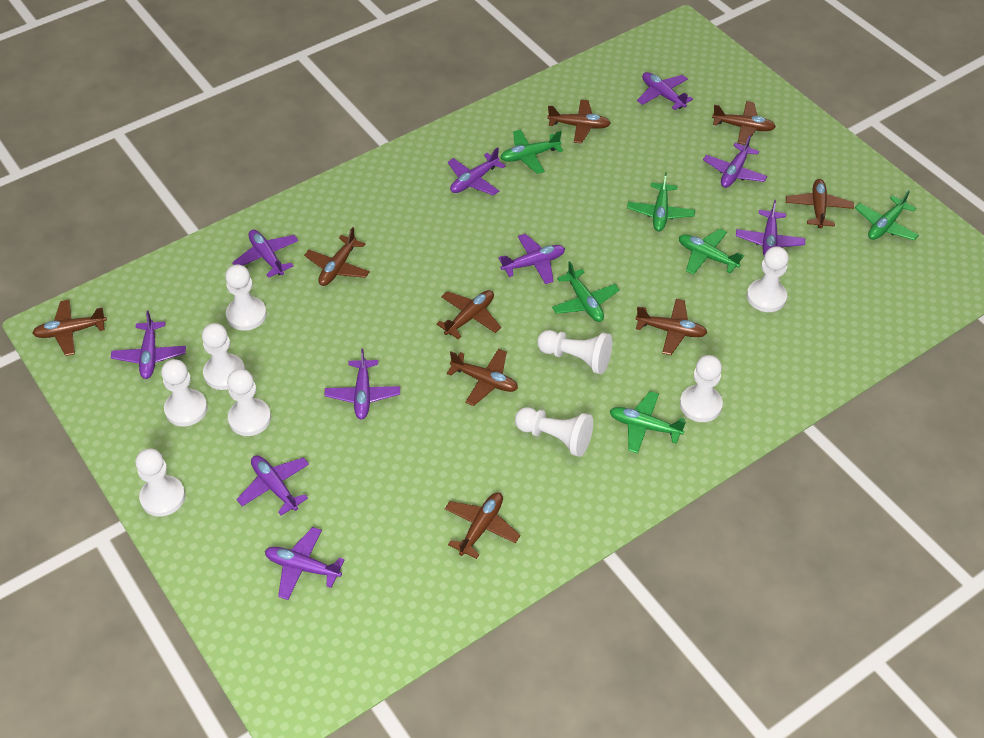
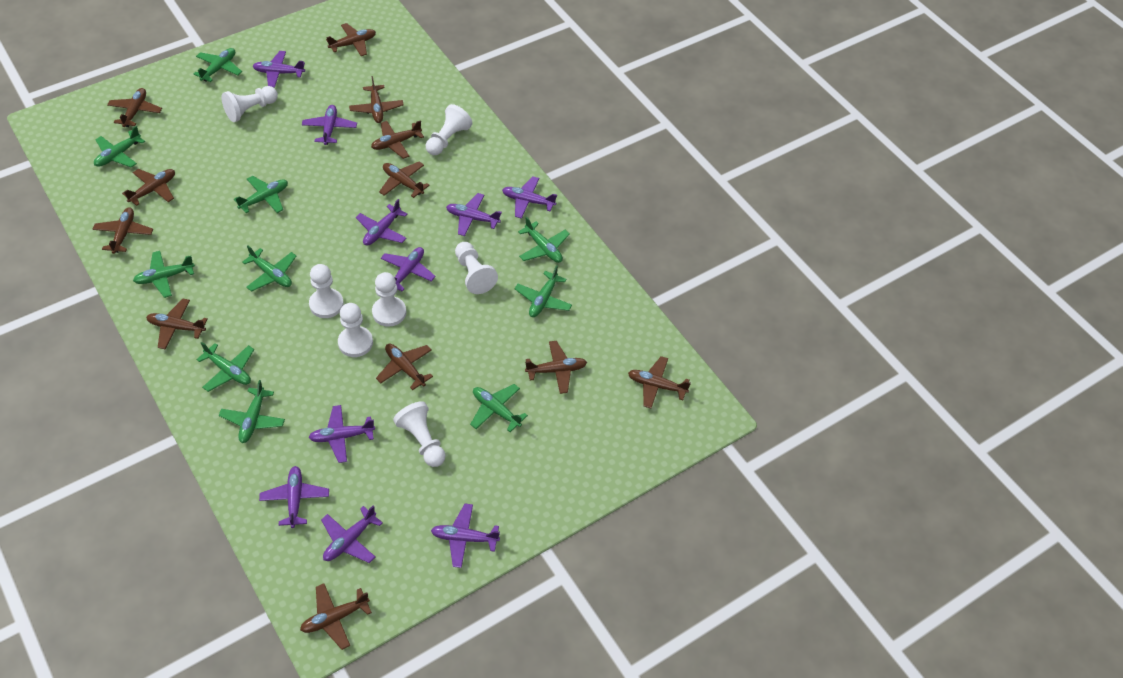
brown plane: [32,300,107,356] [304,227,370,286] [436,290,501,339] [445,492,520,559] [447,349,518,406] [547,100,611,144] [635,299,707,355] [712,101,776,145] [786,179,854,229] = 9 -> [93,208,153,254] [107,88,162,127] [122,169,175,206] [146,299,208,349] [300,583,372,650] [326,23,376,56] [349,76,404,123] [371,120,424,159] [376,344,433,390] [379,161,430,198] [525,341,587,394] [628,356,691,409] = 12
green plane: [500,129,563,174] [552,261,619,322] [610,391,686,453] [627,172,695,231] [679,229,744,275] [855,190,919,240] = 6 -> [94,126,145,167] [133,251,195,298] [194,48,242,82] [196,342,254,392] [219,380,285,443] [234,176,288,213] [242,246,296,292] [470,384,528,432] [515,265,572,317] [518,217,570,263] = 10
white pawn: [136,448,185,517] [161,359,208,426] [202,323,245,390] [225,264,267,330] [227,369,271,436] [515,407,593,457] [537,330,612,374] [680,355,723,422] [747,246,789,312] = 9 -> [221,86,278,122] [309,264,344,318] [338,303,373,357] [372,272,406,327] [393,401,445,467] [426,104,472,155] [455,242,498,294] = 7

